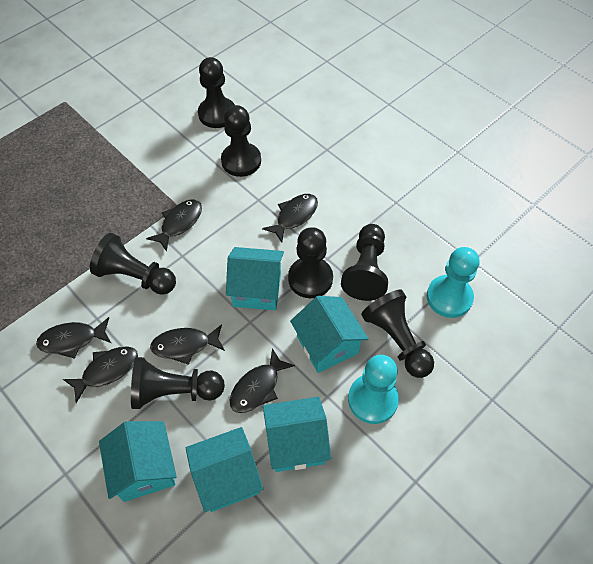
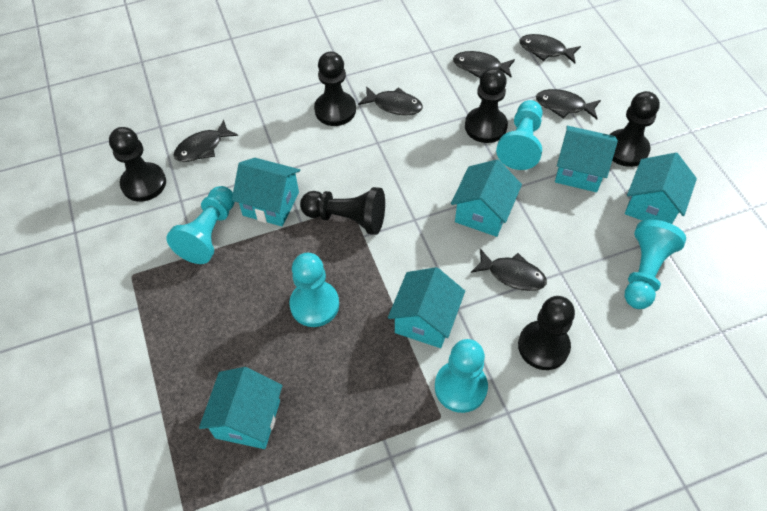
black pawn: [90,233,176,295] [131,357,225,409] [198,57,235,128] [221,105,261,177] [288,227,333,298] [341,224,388,301] [361,289,434,378] = 7 -> [109,127,166,202] [300,187,385,235] [314,52,356,126] [465,68,508,143] [518,296,575,370] [610,91,660,167] = 6
turquoise house: [99,421,177,502] [186,427,263,512] [226,247,284,310] [263,397,331,472] [290,296,369,373] = 5 -> [199,367,283,449] [232,158,300,226] [388,267,465,348] [451,159,522,237] [555,126,618,192] [625,153,697,224] = 6
turquoise pawn: [348,355,399,424] [427,247,479,318] = 2 -> [166,186,235,264] [289,253,339,327] [435,339,488,413] [496,100,543,170] [625,220,686,309] = 5

